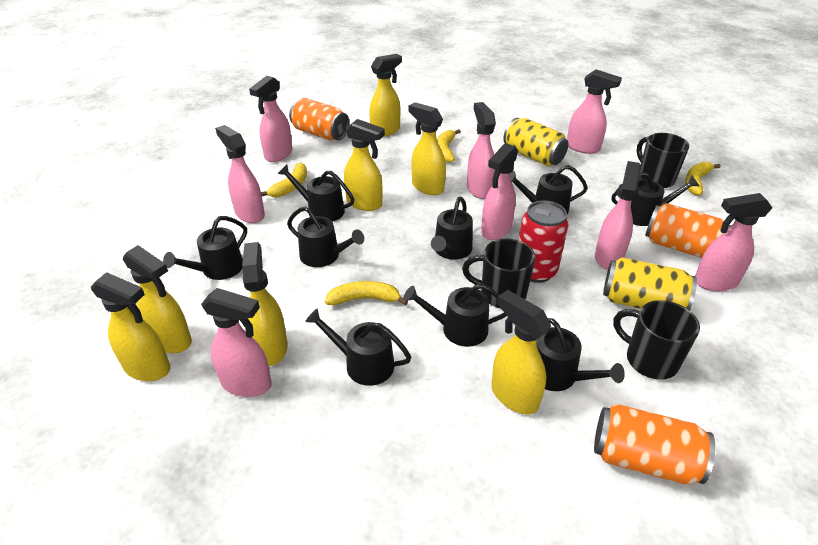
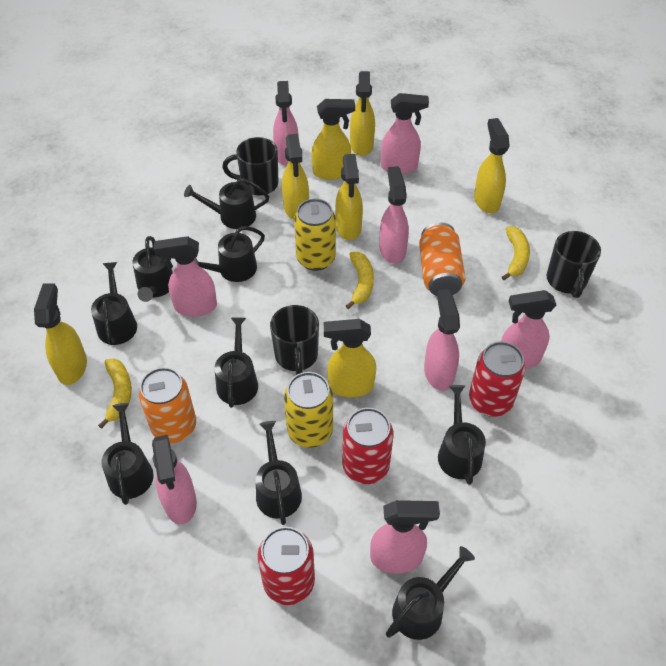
orange can: [289,98,349,141] [594,404,715,485] [645,203,732,258] = 3 -> [139,367,196,443] [419,222,466,296] = 2
red can: [519,200,569,283] = 1 -> [258,527,315,605] [342,408,394,484] [469,342,526,417] = 3
yellow banana: [261,163,307,197] [325,281,408,305] [437,129,461,163] [685,162,721,195] = 4 -> [98,358,132,429] [346,252,374,309] [502,226,530,280] = 3

